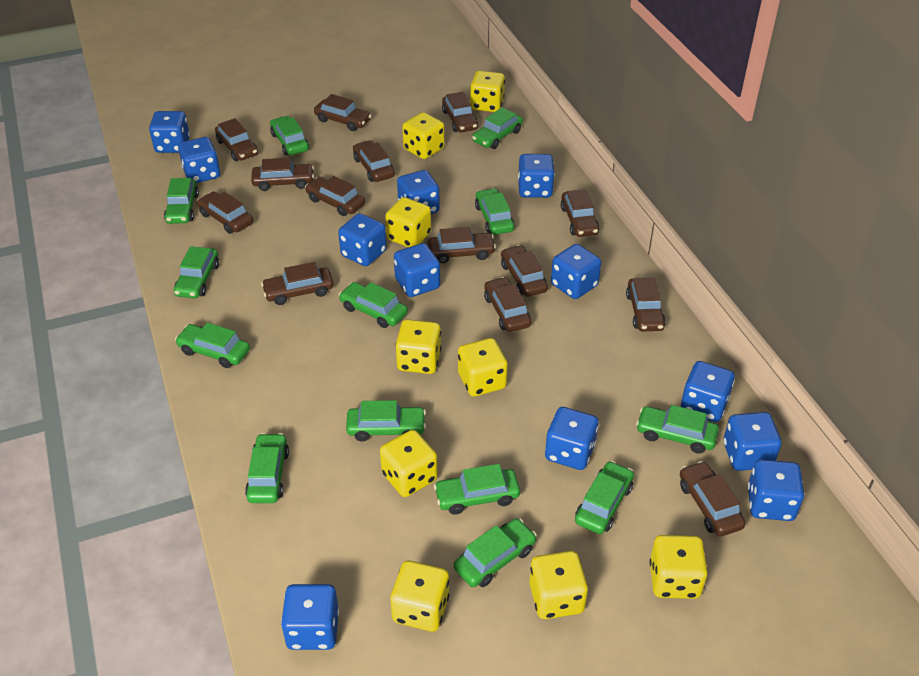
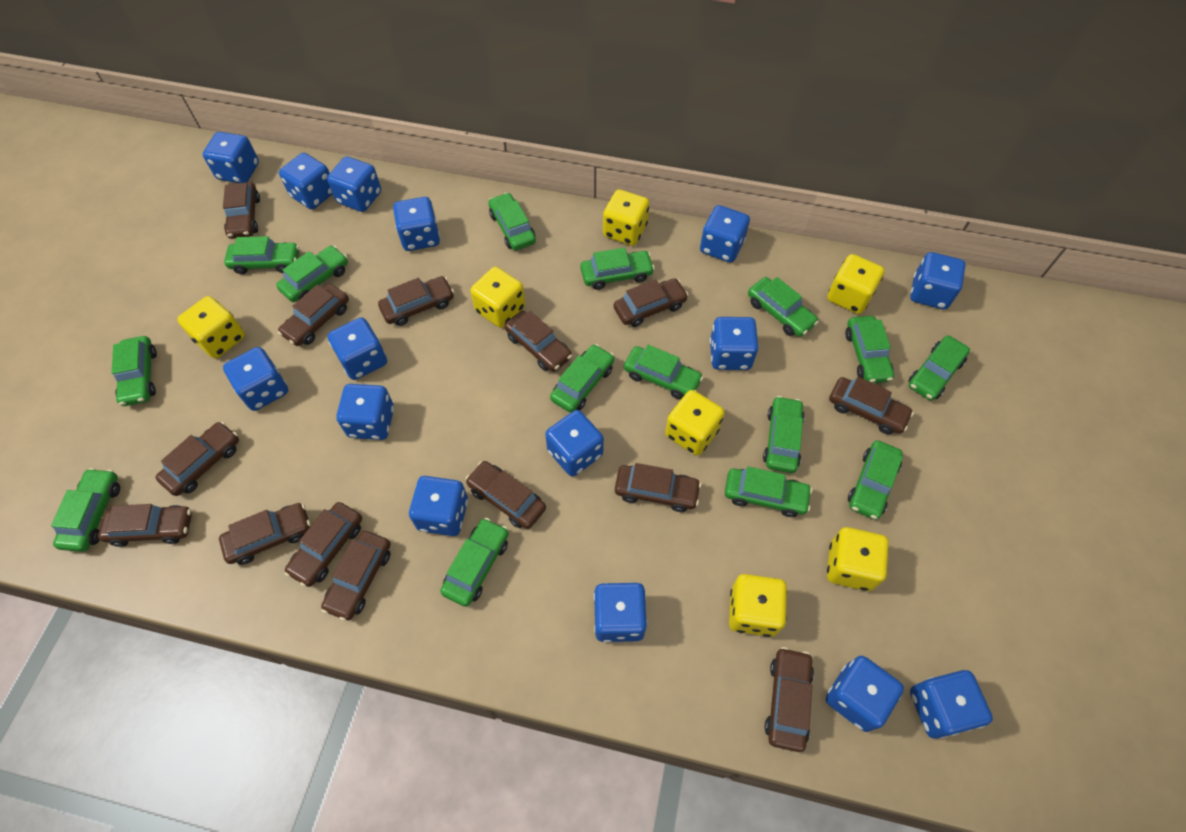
blue dice: [149,111,190,153] [178,137,220,183] [281,584,339,650] [338,213,387,266] [394,243,440,297] [397,170,440,214] [518,154,555,198] [545,407,598,470] [551,244,601,299] [681,361,735,422] [723,412,782,471] [748,459,804,521] = 12 -> [203,132,259,183] [223,347,288,411] [279,153,333,210] [327,156,381,212] [328,318,387,380] [336,384,394,440] [393,197,440,251] [409,476,468,536] [545,410,604,477] [594,582,647,642] [700,205,750,263] [710,317,759,370] [826,656,904,732] [910,252,966,309] [910,670,993,739] = 15
green car: [164,178,199,224] [174,246,219,298] [175,322,250,368] [245,433,289,503] [270,116,309,155] [339,282,408,328] [346,400,426,442] [434,464,520,515] [454,518,537,587] [472,108,523,149] [475,188,515,235] [575,461,634,534] [636,405,719,454] = 13 -> [51,468,120,552] [112,336,157,406] [224,236,299,274] [276,246,348,302] [440,518,509,607] [488,193,536,250] [550,344,614,413] [580,247,655,290] [624,345,703,400] [725,467,812,517] [748,277,819,337] [763,396,805,473] [845,316,894,383] [848,440,903,520] [909,336,970,401] = 15
yellow dice: [380,430,438,497] [385,197,431,247] [390,561,449,632] [395,319,441,374] [402,112,445,159] [458,338,508,397] [470,71,505,112] [529,551,588,619] [650,535,708,599] = 9 -> [177,296,245,359] [470,267,525,328] [603,189,650,246] [665,390,725,456] [729,574,787,637] [827,254,885,314] [827,527,889,591] = 7

